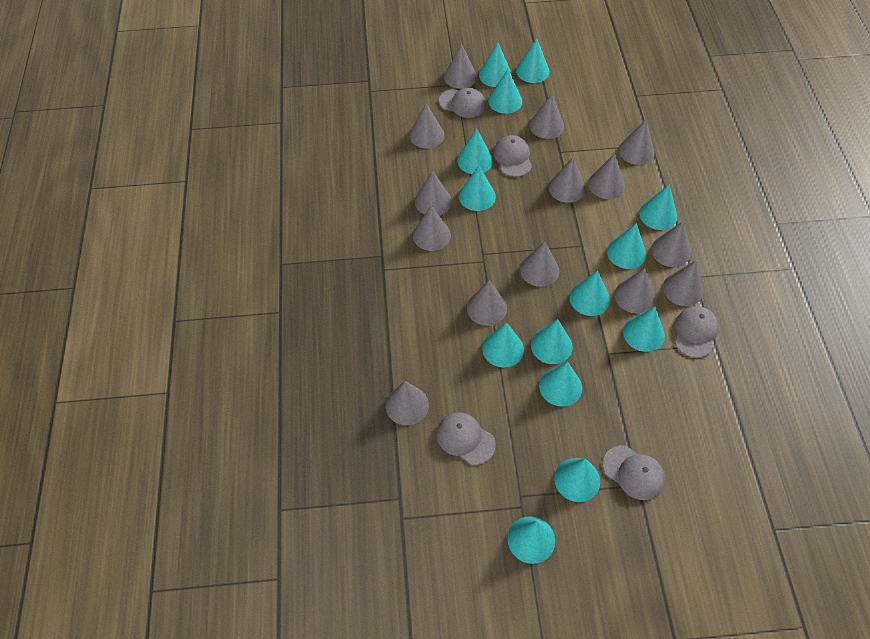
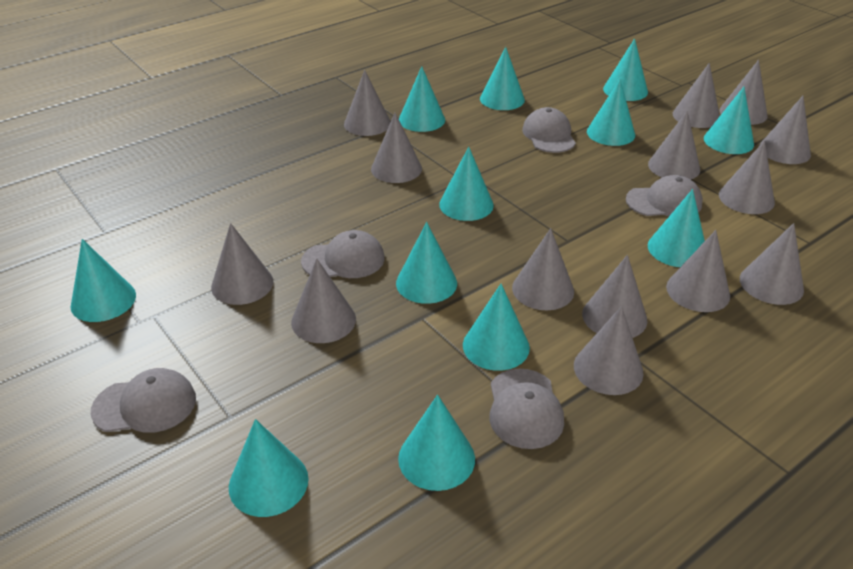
turquoise cone: [457,129,493,174] [459,166,496,211] [479,42,512,87] [482,322,524,368] [488,69,522,114] [508,516,555,564] [516,38,549,83] [531,319,573,364] [539,362,582,407] [554,458,600,502] [569,270,610,316] [607,223,646,269] [623,307,665,352] [639,184,677,230] = 14 -> [70,239,136,322] [229,419,309,517] [396,222,457,304] [398,395,475,491] [399,66,445,132] [439,147,494,221] [463,284,530,371] [480,47,525,110] [587,79,635,146] [603,38,648,101] [648,189,705,267] [704,87,754,154] = 12

